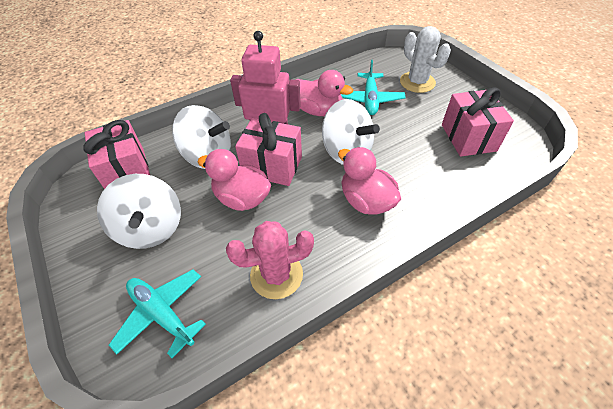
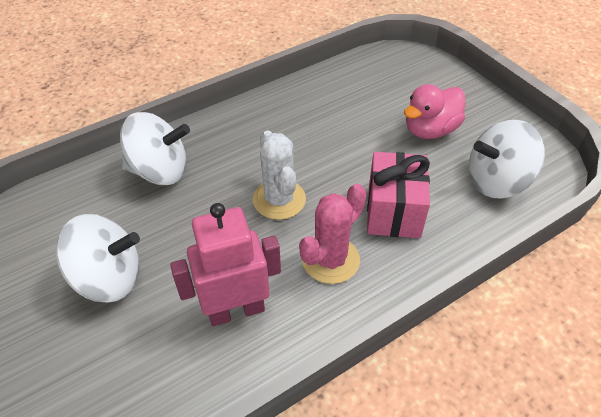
pink duck: [197,149,271,211] [295,70,353,116] [338,147,401,215] = 3 -> [404,84,465,139] = 1
pink gift: [83,120,150,189] [235,113,302,186] [442,87,514,157] = 3 -> [367,152,430,238] = 1
turquoise plane: [109,269,206,358] [341,60,406,115] = 2 -> none = 0

